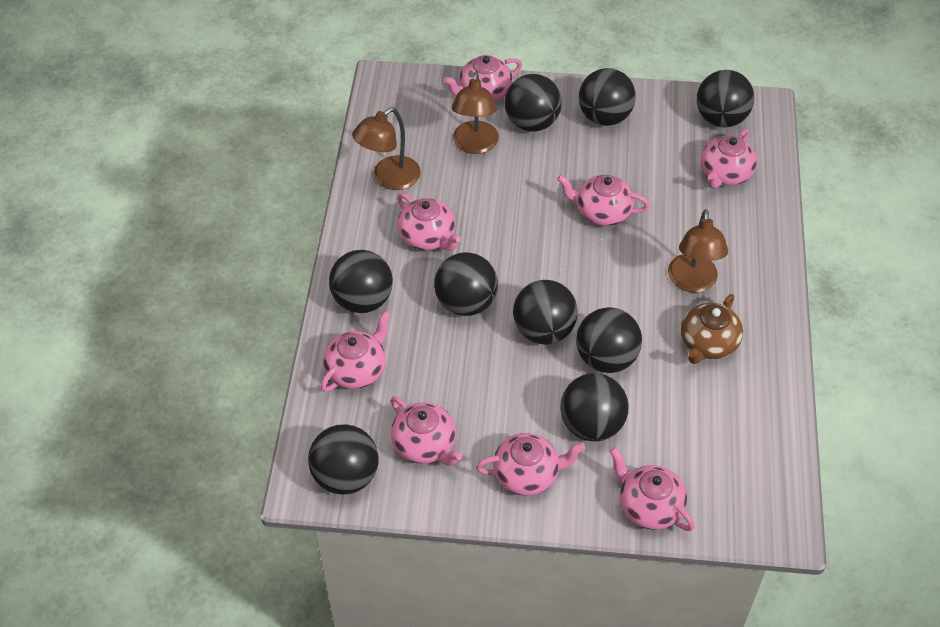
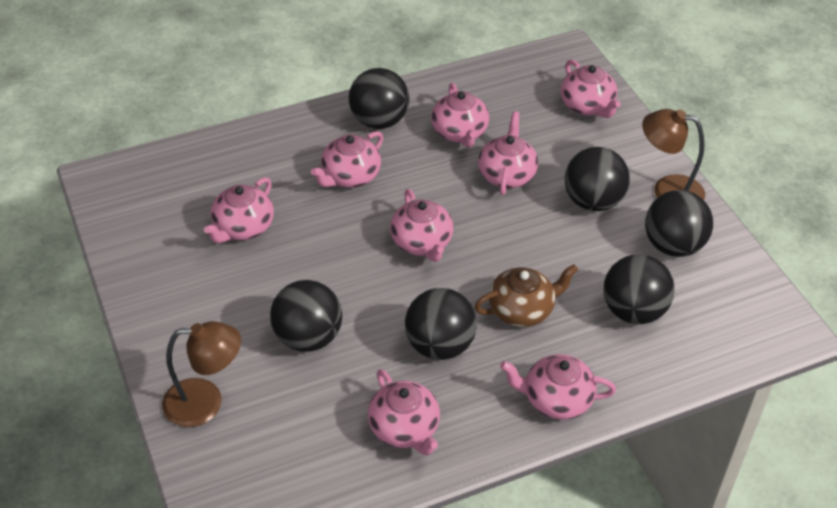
black ball: [308,424,379,495] [329,250,393,313] [434,252,498,316] [505,74,562,131] [513,280,578,344] [560,373,628,441] [576,307,642,373] [579,68,636,126] [697,70,754,128] = 9 -> [270,280,342,352] [349,68,409,129] [405,288,477,360] [565,147,629,211] [603,254,675,324] [645,190,713,257] = 6
brown lamp: [352,107,421,190] [452,71,499,154] [668,209,728,292] = 3 -> [162,321,241,427] [642,109,705,200] = 2

